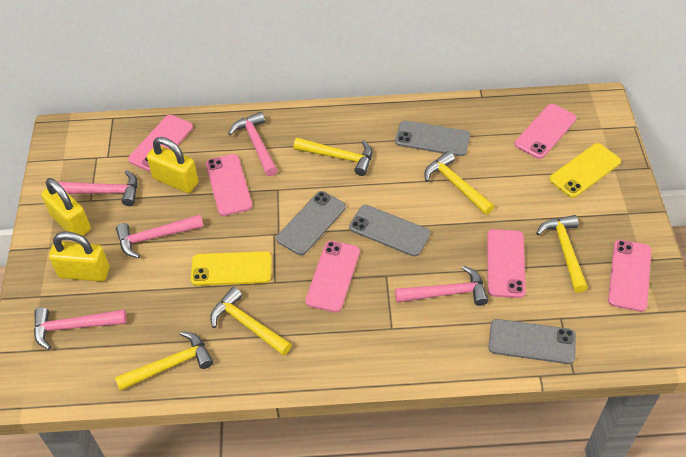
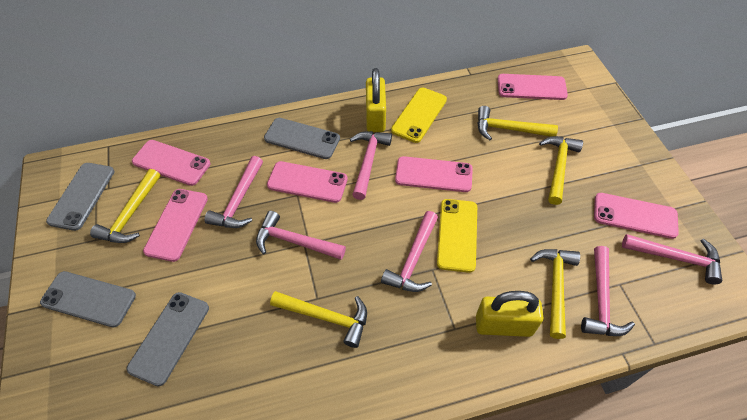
pink hammer: [34,307,127,350] [57,170,137,206] [116,215,204,258] [228,112,278,176] [395,265,488,306] = 5 -> [204,156,263,228] [256,211,346,260] [350,131,392,200] [381,211,438,292] [581,246,635,336] [622,234,722,285] = 6
yellow padlock: [41,178,91,236] [49,232,109,282] [147,137,198,193] = 3 -> [366,68,386,132] [476,291,543,337] = 2

